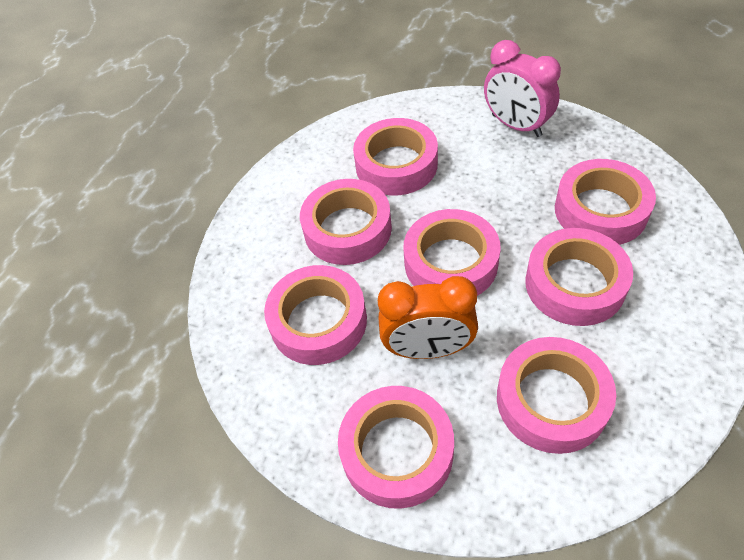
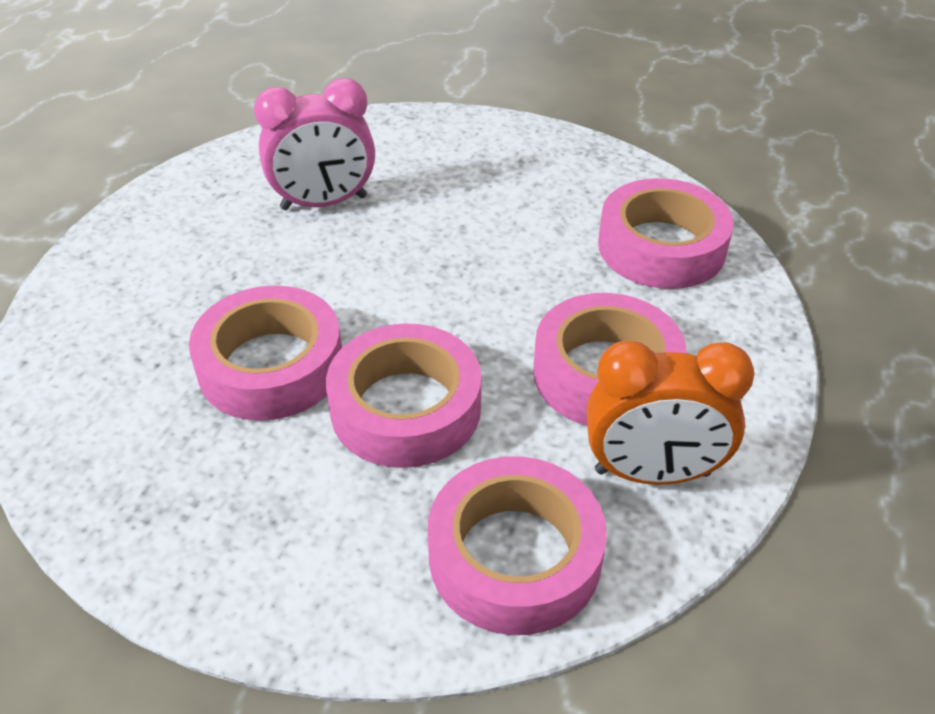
pink tape: [264,265,367,365] [300,179,392,265] [338,386,454,509] [353,118,438,195] [403,209,501,296] [497,337,616,454] [525,228,633,326] [555,159,656,245] = 8 -> [189,285,342,421] [326,323,481,468] [428,456,607,635] [533,293,686,426] [598,178,734,289] = 5

